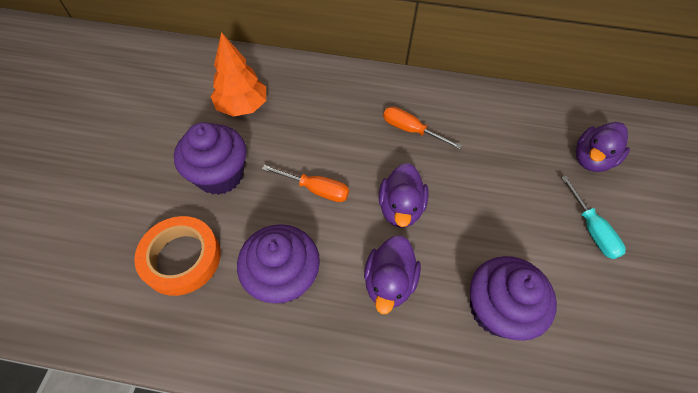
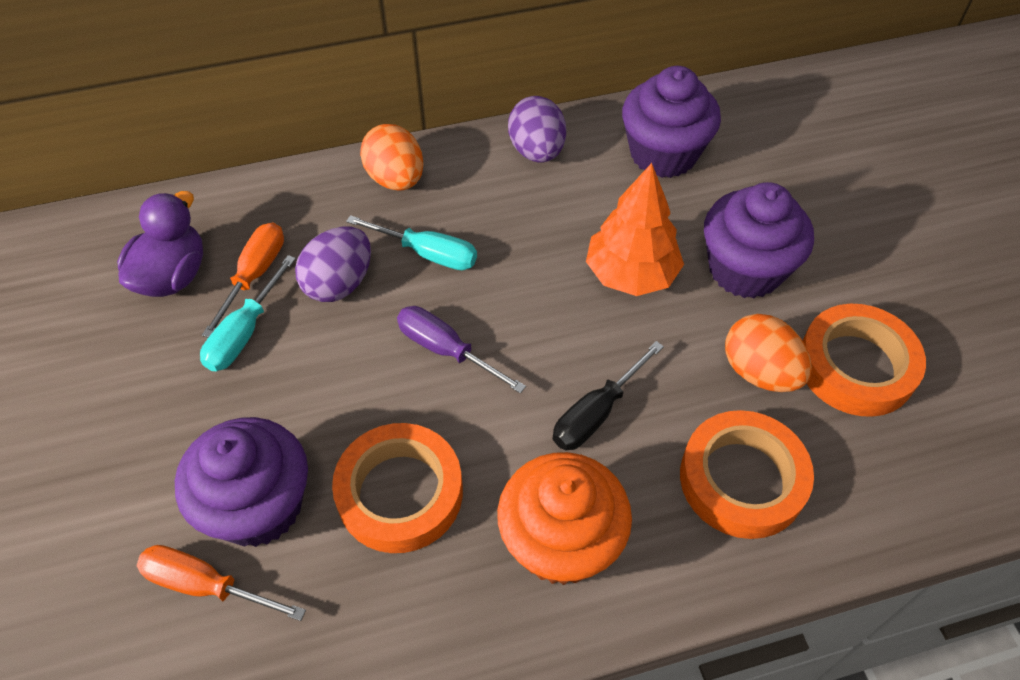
black screwdriver: none = 0 -> [553,341,664,450] = 1
orange cupcake: none = 0 -> [497,452,632,585] = 1
orange egg: none = 0 -> [360,124,424,190] [725,314,812,392] = 2
orange tape: [134,216,221,296] = 1 -> [332,423,463,553] [680,410,814,539] [802,304,926,417] = 3
purple duck: [364,235,421,314] [378,163,429,228] [576,122,630,172] = 3 -> [117,191,203,297] = 1
purple egg: none = 0 -> [295,226,371,302] [508,96,566,163] = 2
purple screwdriver: none = 0 -> [397,306,526,393] = 1
turquoise screwdriver: [561,176,626,259] = 1 -> [200,255,296,371] [346,215,477,270] = 2

